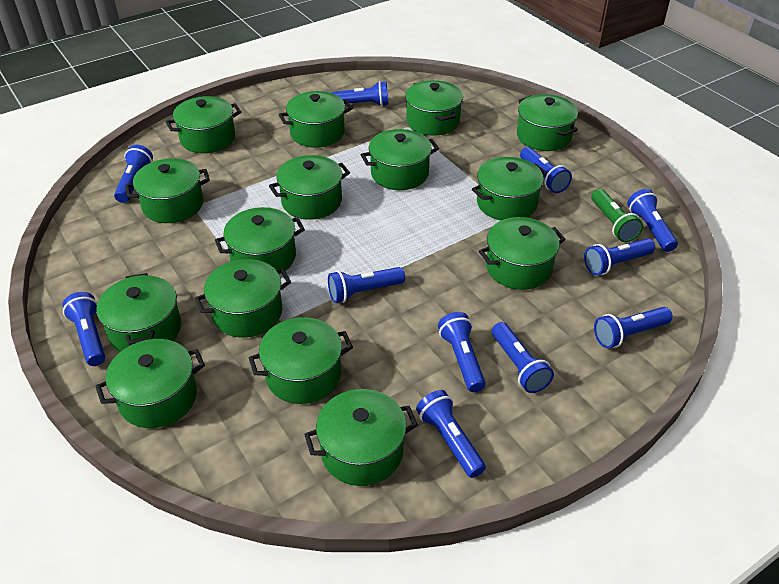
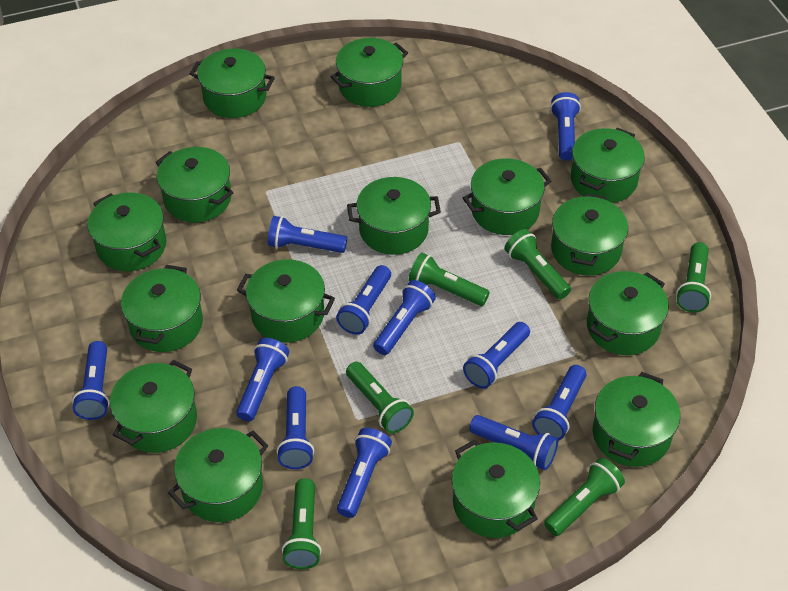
green flashlight: [591,189,643,242] = 1 -> [282,478,322,569] [346,362,414,433] [409,253,490,306] [505,229,571,299] [544,458,625,536] [676,242,711,312] = 6

